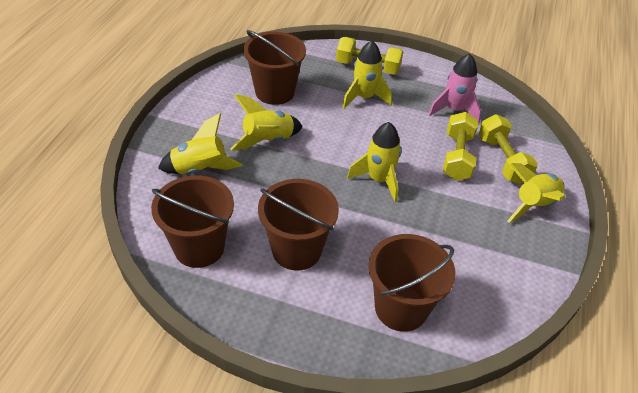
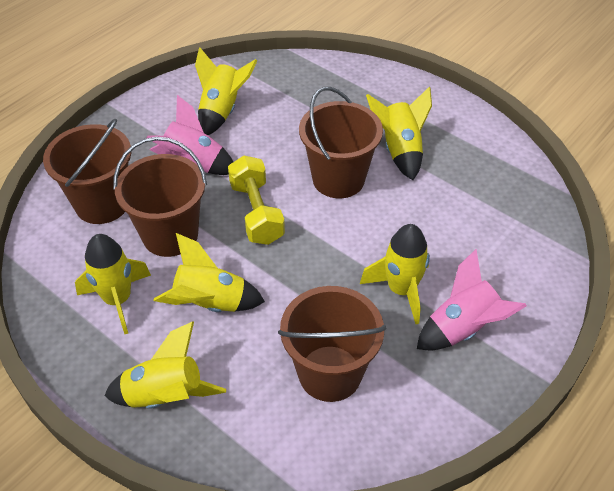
pink rocket: [428,53,481,124] = 1 -> [147,95,233,175] [417,249,527,350] = 2
yellow dumbbell: [336,37,404,74] [443,112,478,181] [478,114,538,184] = 3 -> [228,155,285,245] = 1
yellow rocket: [158,113,243,174] [231,94,303,150] [342,40,392,109] [347,122,401,202] [507,163,565,223] = 5 -> [75,234,151,334] [104,322,226,409] [154,233,265,312] [195,47,257,135] [360,224,430,324] [366,86,432,180] = 6

